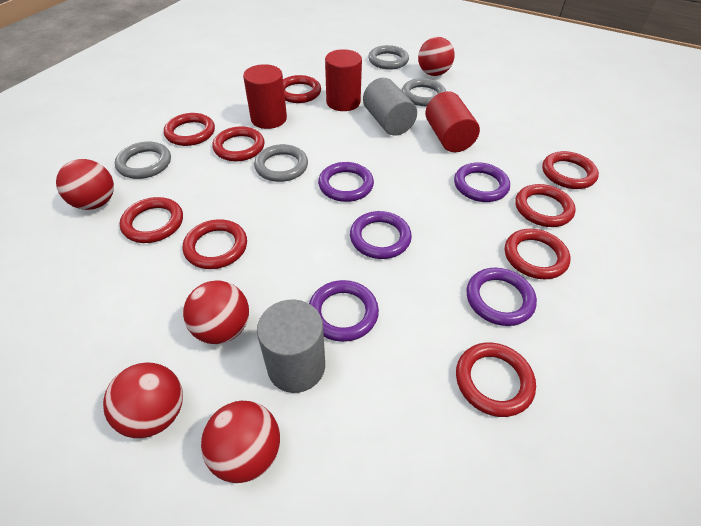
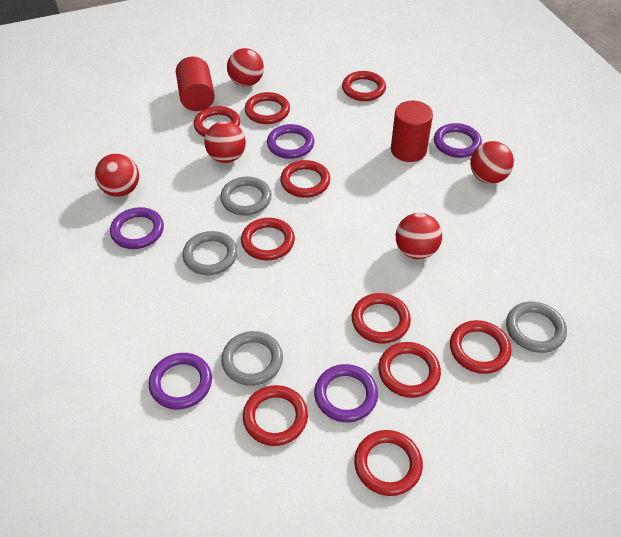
grey cylinder: [257,300,325,393] [363,78,417,136] = 2 -> none = 0
red cylinder: [243,64,287,129] [325,49,362,111] [425,91,480,152] = 3 -> [176,57,215,111] [391,101,433,162] = 2
red ring: [120,197,183,243] [164,113,215,146] [182,219,247,269] [212,126,264,161] [283,75,321,103] [456,343,536,417] [505,229,570,279] [515,184,576,227] [542,151,599,189] = 9 -> [194,106,240,137] [241,218,295,260] [243,385,308,446] [245,92,290,124] [280,160,330,198] [342,71,386,101] [352,293,411,344] [354,430,423,496] [378,342,441,398] [450,320,511,374] = 10

